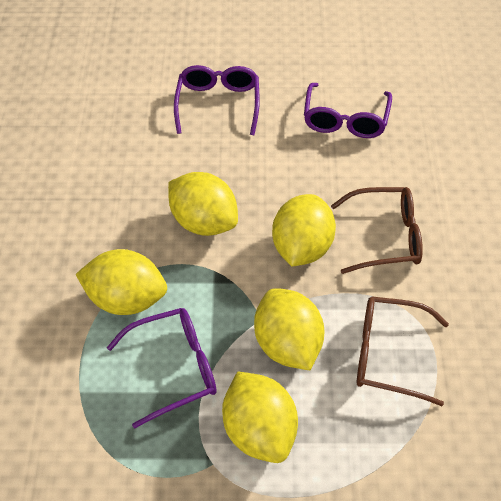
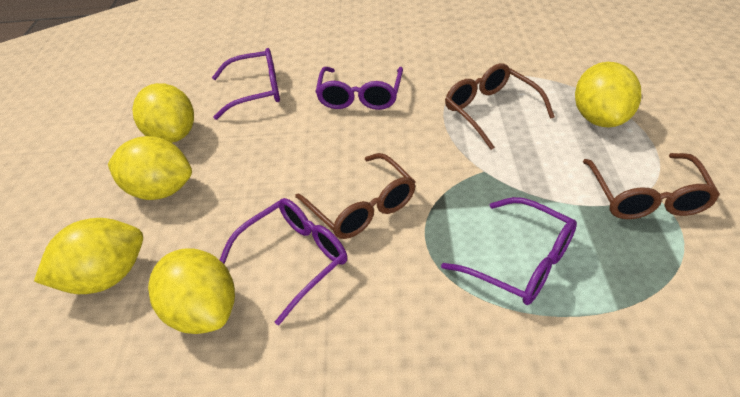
brown glasses: [331,187,423,274] [357,296,449,406] = 2 -> [295,153,416,239] [445,63,555,150] [583,153,720,219] = 3
purple glasses: [107,308,217,428] [174,65,260,135] [304,83,392,138] = 3 -> [212,48,280,120] [220,198,347,326] [315,67,403,110] [441,197,577,305] = 4

